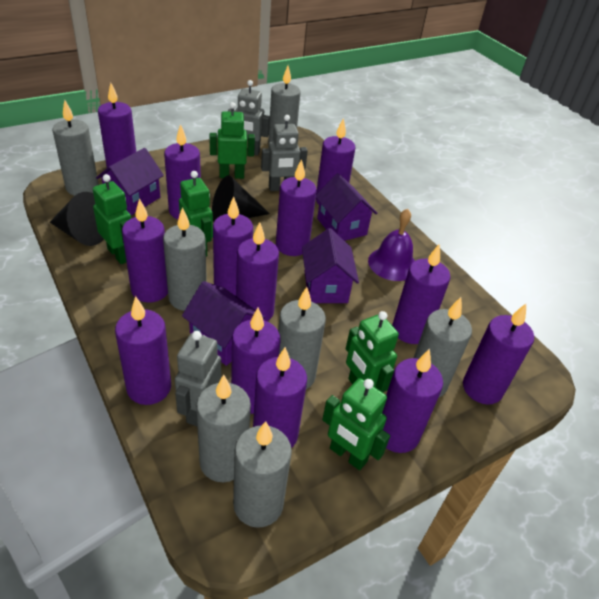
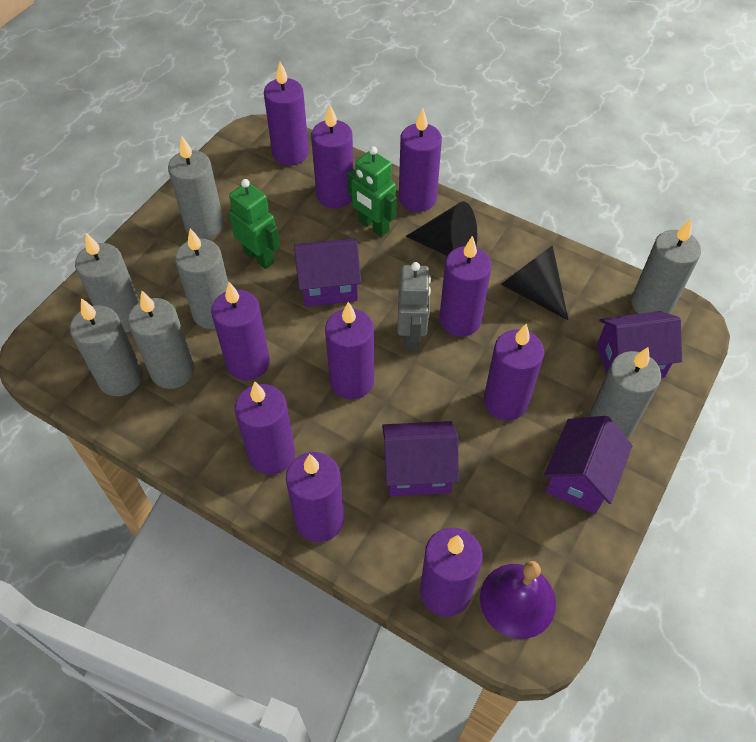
green robot: [93,174,131,264] [179,171,213,257] [210,102,255,179] [322,378,390,470] [346,311,399,392] = 5 -> [229,179,280,269] [348,146,397,237] = 2
grey robot: [175,331,221,426] [228,80,270,156] [261,115,308,191] = 3 -> [397,262,431,351] = 1
purple candle: [98,83,136,168] [115,296,171,405] [122,198,168,303] [164,124,201,219] [213,196,253,296] [231,307,281,414] [236,222,279,321] [253,347,307,448] [276,159,317,256] [316,118,355,205] [382,349,443,453] [392,244,451,344] [463,304,534,405] = 13 -> [211,282,270,380] [235,381,295,475] [264,62,309,166] [286,452,344,542] [311,105,354,208] [325,302,374,399] [399,108,442,212] [420,527,483,617] [439,236,492,337] [484,324,544,420] = 10

